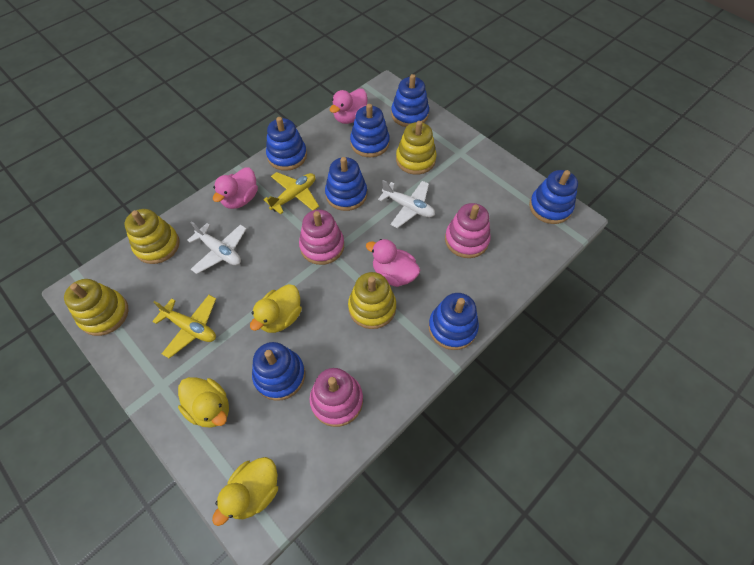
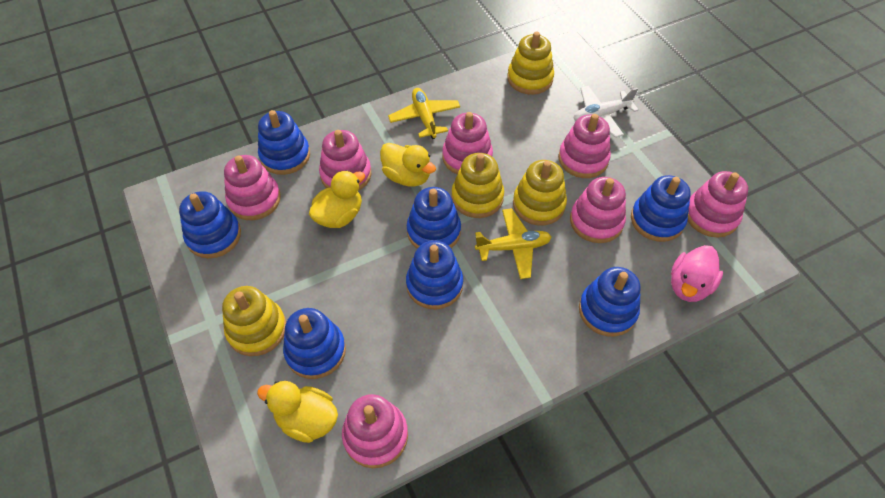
pink duck: [213,167,258,209] [330,89,368,124] [366,239,420,287] = 3 -> [671,245,723,302] = 1
pink stacking toy: [299,210,344,265] [310,368,363,427] [445,203,491,258] = 3 -> [224,155,281,220] [319,130,371,191] [342,394,408,468] [442,112,493,174] [558,114,611,178] [570,177,626,243] [688,171,748,237] = 7
white plane: [187,221,247,274] [378,180,435,228] = 2 -> [573,86,639,138] = 1

